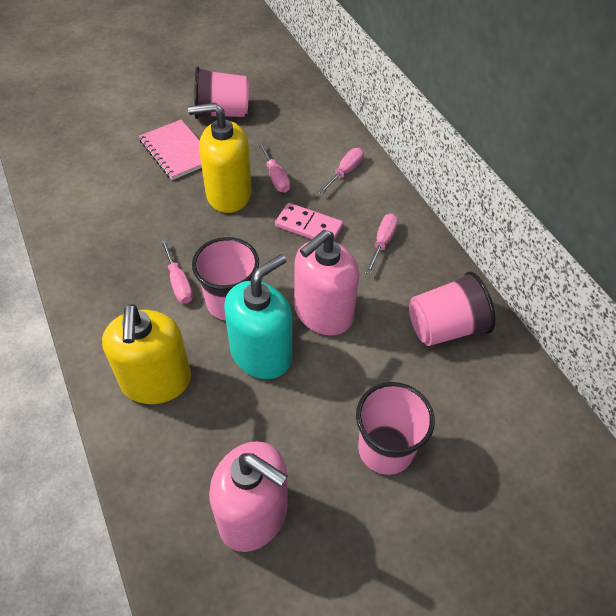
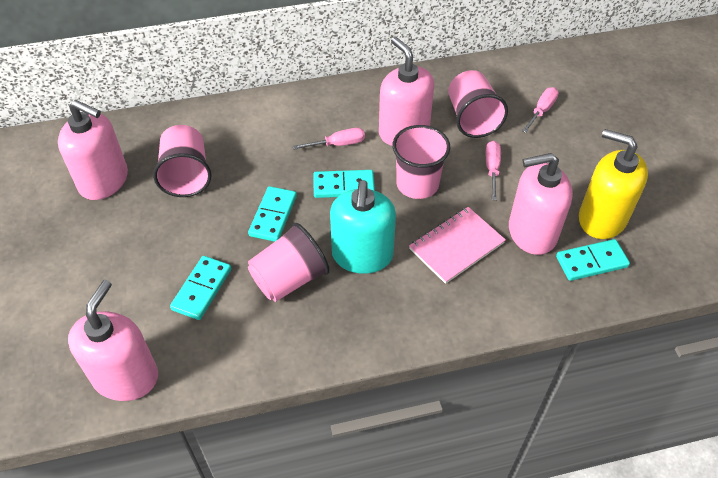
pink domino: [275,203,343,241] = 1 -> none = 0
pink screwdriver: [160,239,193,303] [258,142,290,193] [319,148,364,194] [365,214,398,274] = 4 -> [293,128,365,150] [486,141,501,200] [522,87,559,133] = 3
pink soap dispenser: [209,441,288,552] [294,230,359,336] = 2 -> [58,100,128,200] [68,280,158,401] [379,37,434,146] [509,153,573,255] = 4
turquoise domino: none = 0 -> [170,256,231,320] [248,186,297,242] [313,170,375,198] [556,239,630,281] = 4
yellow soap dispenser: [102,304,191,404] [188,103,252,213] = 2 -> [579,129,648,239] = 1

